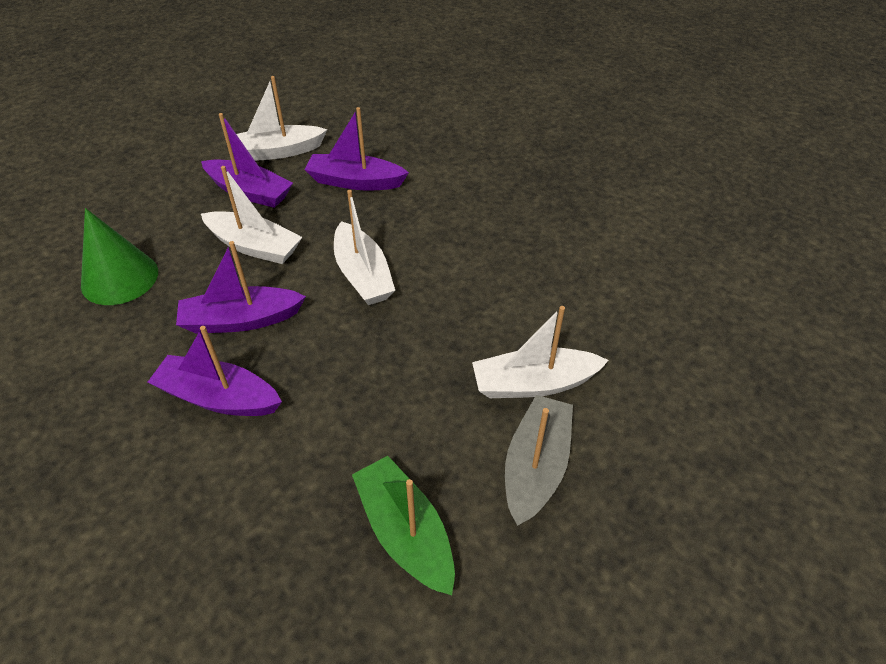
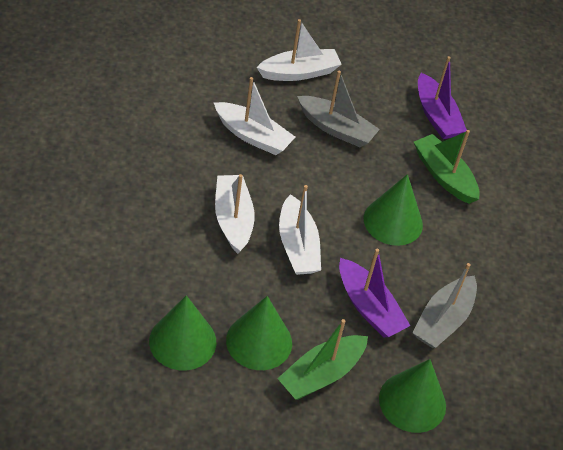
green boat: [352,456,455,595] = 1 -> [277,319,368,400] [414,130,480,204] = 2
green cone: [81,208,158,305] = 1 -> [149,295,216,370] [226,296,292,370] [364,174,423,246] [379,359,446,433] = 4
grey boat: [505,395,573,526] = 1 -> [297,71,380,147] [412,263,477,348] = 2
purple boat: [148,326,282,416] [176,241,306,334] [201,113,293,208] [304,107,409,190] = 4 -> [339,248,411,337] [418,56,467,139] = 2

